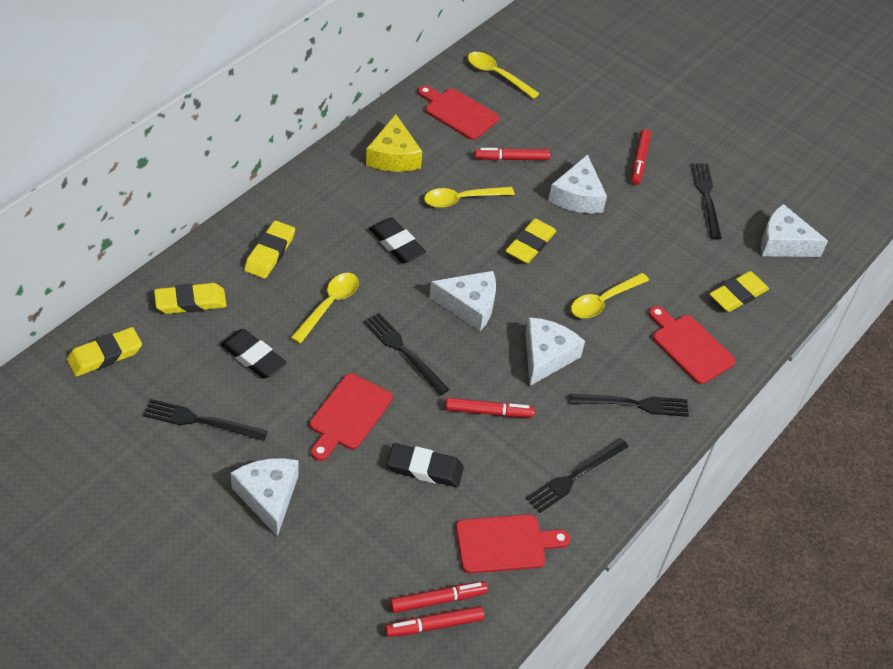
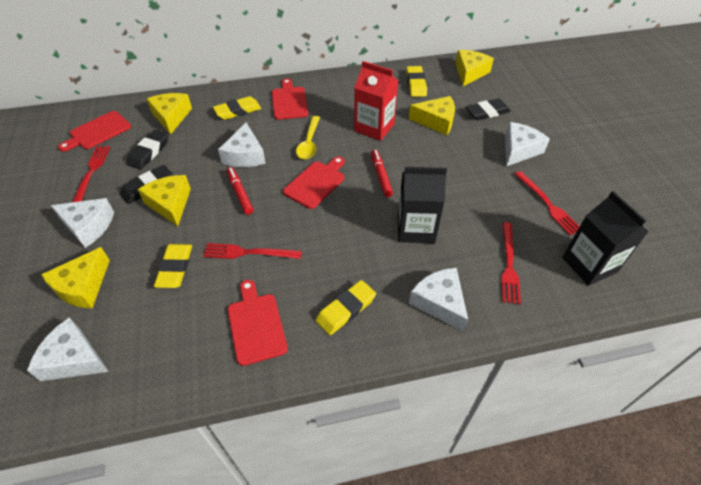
black carton: none = 0 -> [398,167,447,243] [562,191,649,286] = 2
black fork: [143,399,268,441] [364,313,449,395] [526,438,629,513] [570,393,689,417] [691,163,722,240] = 5 -> none = 0
red carton: none = 0 -> [354,61,398,141] = 1
red fork: none = 0 -> [72,146,110,202] [203,243,302,259] [501,222,521,304] [515,171,580,235] = 4
red marker: [385,606,484,637] [390,581,488,613] [445,398,535,417] [474,148,550,161] [631,129,651,185] = 5 -> [227,167,253,215] [371,150,393,197] = 2
yellow cheese: [366,114,423,172] = 1 -> [41,247,110,308] [138,175,191,227] [147,93,192,135] [409,96,455,135] [455,50,494,86] = 5
yellow eraser: [67,327,142,377] [154,283,227,314] [244,220,295,279] [505,219,557,263] [709,271,769,312] = 5 -> [154,244,192,288] [213,96,261,120] [316,280,376,335] [406,66,427,97] = 4
yellow spoon: [291,273,359,344] [424,187,514,208] [468,52,540,99] [571,273,649,318] = 4 -> [296,116,320,159] = 1

